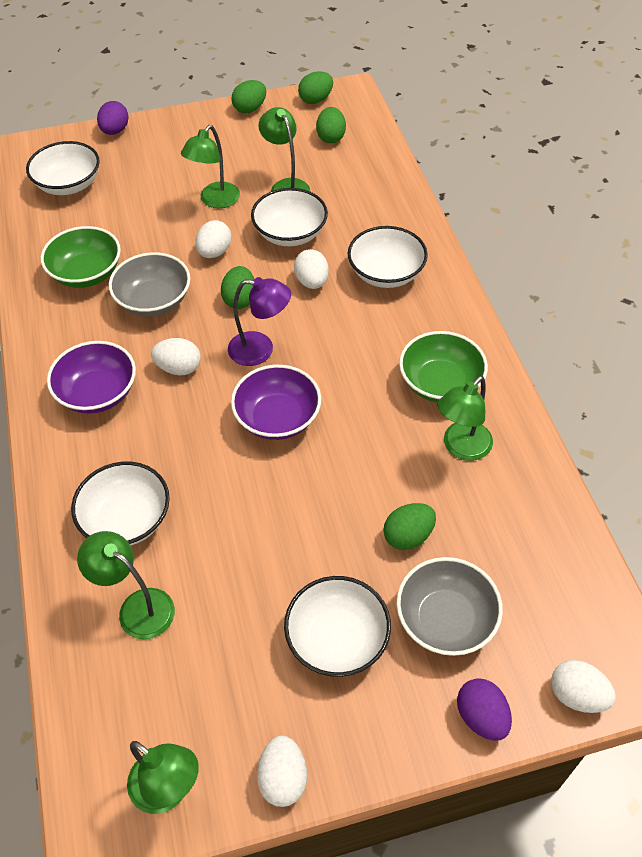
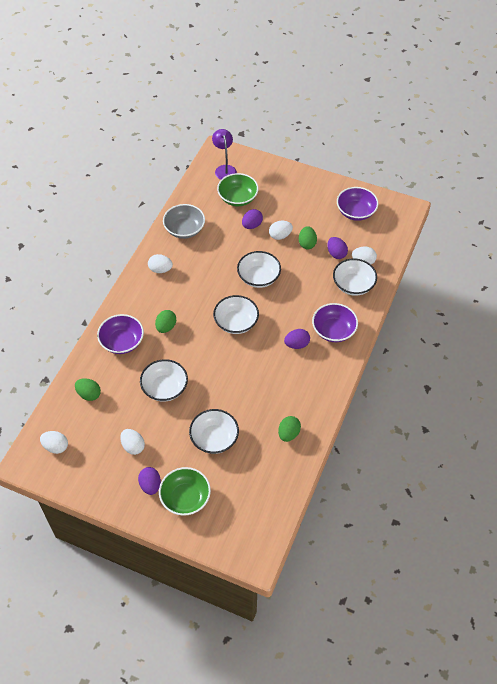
green egg: [221,266,254,309] [231,80,266,113] [298,71,333,104] [316,107,346,143] [383,503,436,550] = 5 -> [75,378,101,401] [155,310,176,333] [278,416,301,442] [299,226,317,249] = 4
green lamp: [77,531,175,639] [127,741,199,814] [181,125,240,208] [258,107,310,191] [438,376,493,461] = 5 -> none = 0
grey bowl: [109,252,190,317] [396,557,503,656] = 2 -> [163,204,205,239] = 1
purple bowl: [47,341,136,414] [231,365,321,440] = 2 -> [97,314,144,354] [312,303,358,342] [337,187,378,221] = 3
purple egg: [97,101,129,135] [457,678,512,741] = 2 -> [138,467,161,495] [242,209,263,229] [284,329,310,349] [327,237,348,259] = 4

